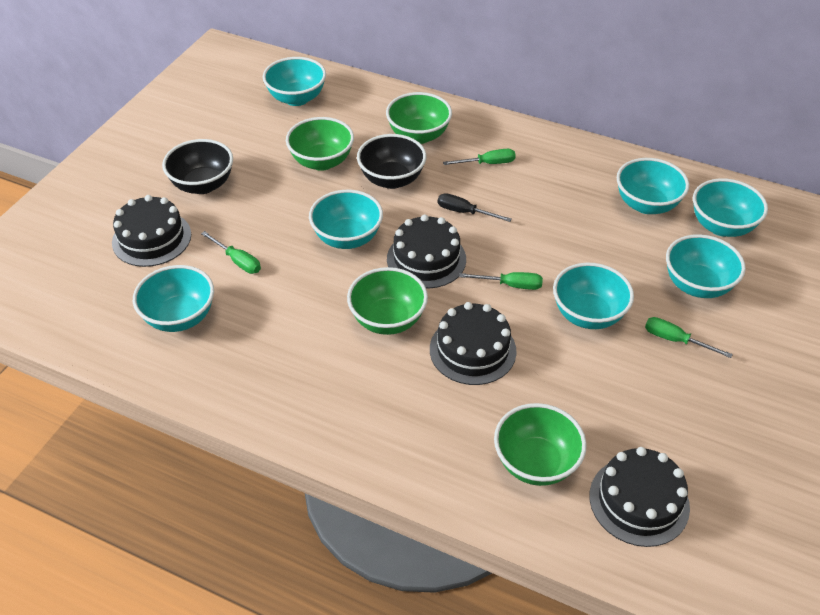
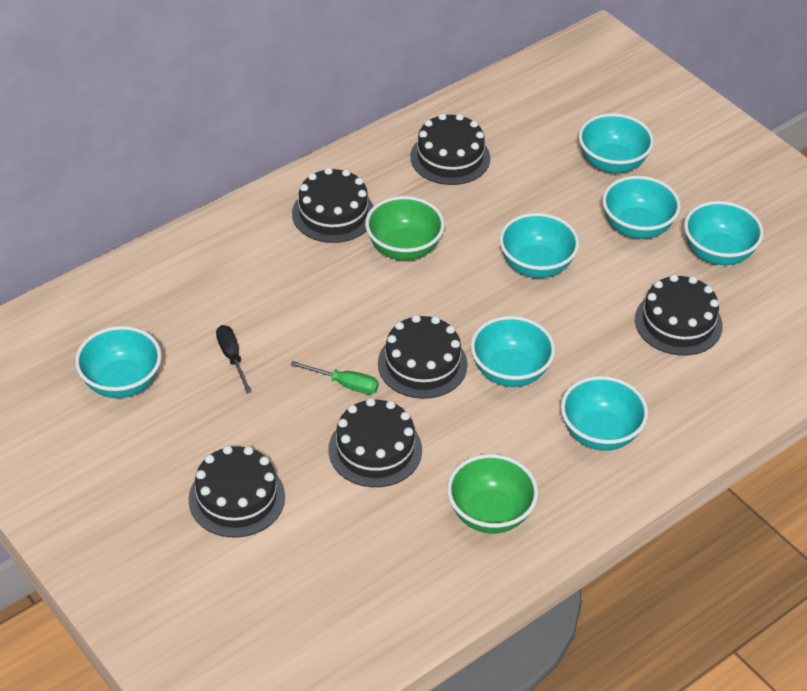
black bowl: [162,139,233,194] [357,134,426,189] = 2 -> none = 0
black cake: [112,195,191,267] [387,214,466,288] [430,302,517,385] [590,447,690,547] = 4 -> [188,446,285,538] [292,167,373,243] [329,398,422,487] [378,315,468,399] [410,113,490,185] [635,274,723,356] = 6
green bowl: [286,117,354,171] [347,267,428,335] [386,92,452,144] [494,403,586,486] = 4 -> [365,196,445,260] [447,454,538,533] = 2
green screwdriver: [201,231,261,274] [443,149,516,165] [459,272,543,290] [645,317,733,358] = 4 -> [290,361,379,394] = 1

